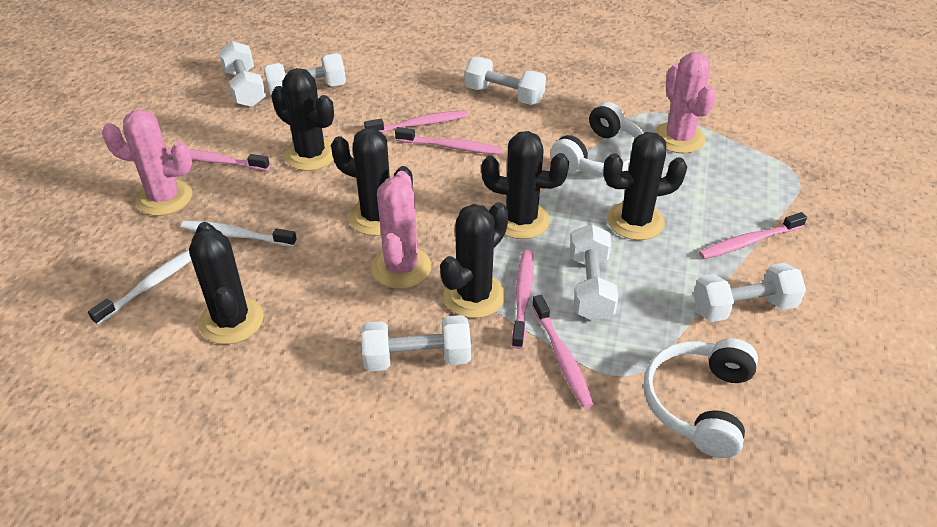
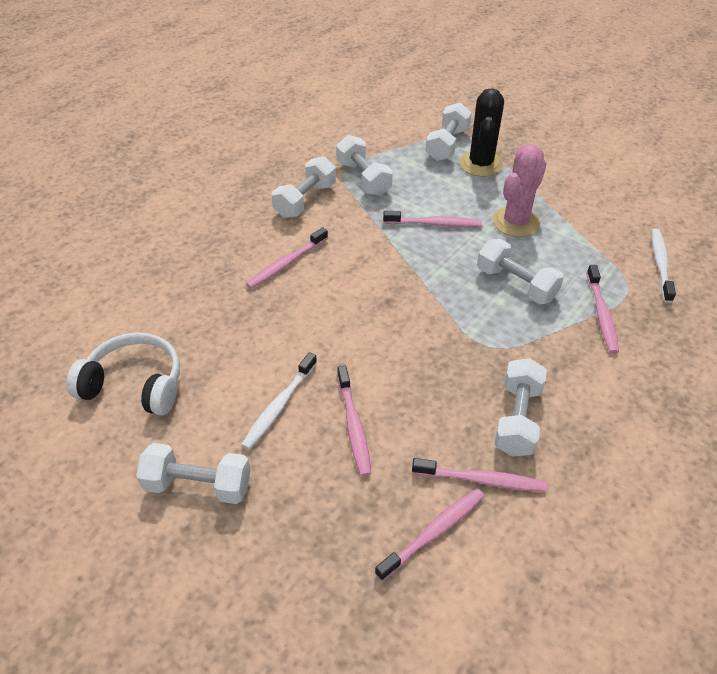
black cactus: [189,222,264,344] [271,68,334,171] [331,128,413,236] [440,202,509,318] [481,131,569,239] [603,132,687,240] = 6 -> [460,88,504,177] = 1
pink cactus: [102,109,192,216] [371,171,431,289] [654,52,716,154] = 3 -> [492,144,546,237] = 1
white headphones: [550,102,644,175] [644,338,758,458] = 2 -> [66,332,180,416] = 1

